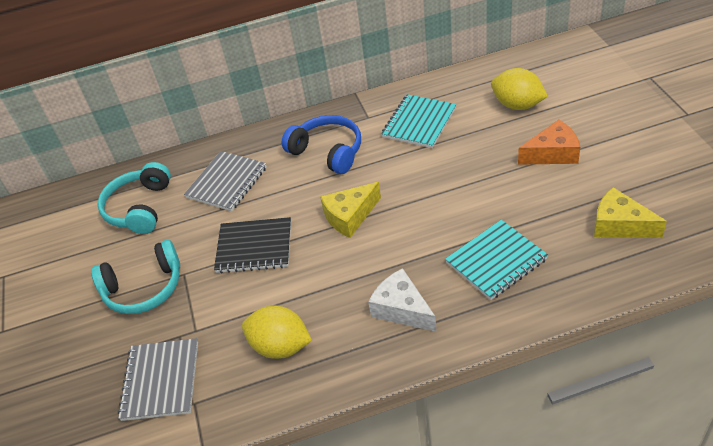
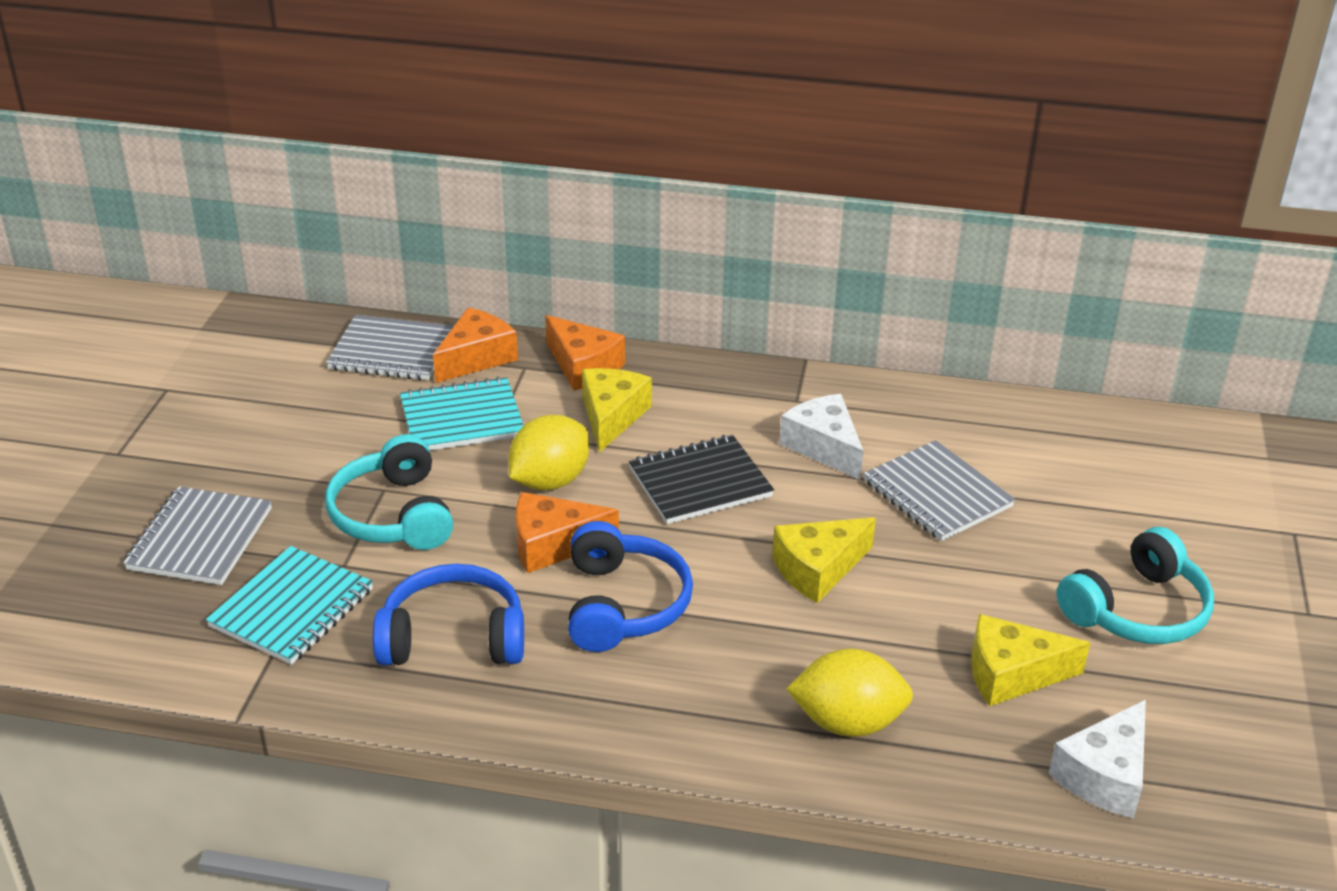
blue headphones: [282,115,361,174] = 1 -> [373,564,524,666] [568,521,693,652] = 2
grey notebook: [118,338,198,421] [184,151,267,211] = 2 -> [123,487,272,585] [326,315,454,380] [864,440,1016,541] = 3
orange cheese: [518,120,580,165] = 1 -> [433,308,518,383] [516,492,619,573] [545,315,625,391] = 3
white cheese: [368,268,437,332] = 1 -> [780,394,863,480] [1048,700,1146,818] = 2
yellow cheese: [320,182,381,238] [594,187,667,238] = 2 -> [582,368,652,452] [772,517,876,603] [971,614,1090,706] = 3

